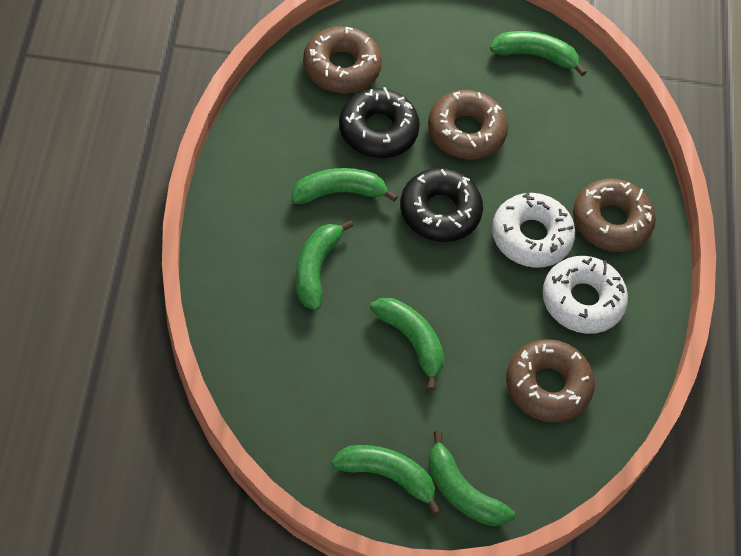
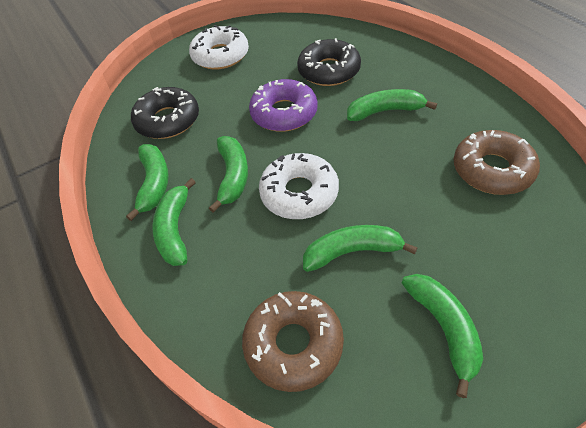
brown donut: [303,26,382,93] [428,90,508,159] [506,339,595,422] [573,178,656,252] = 4 -> [242,291,344,392] [454,130,540,195] = 2
purple donut: none = 0 -> [249,79,318,132] = 1

